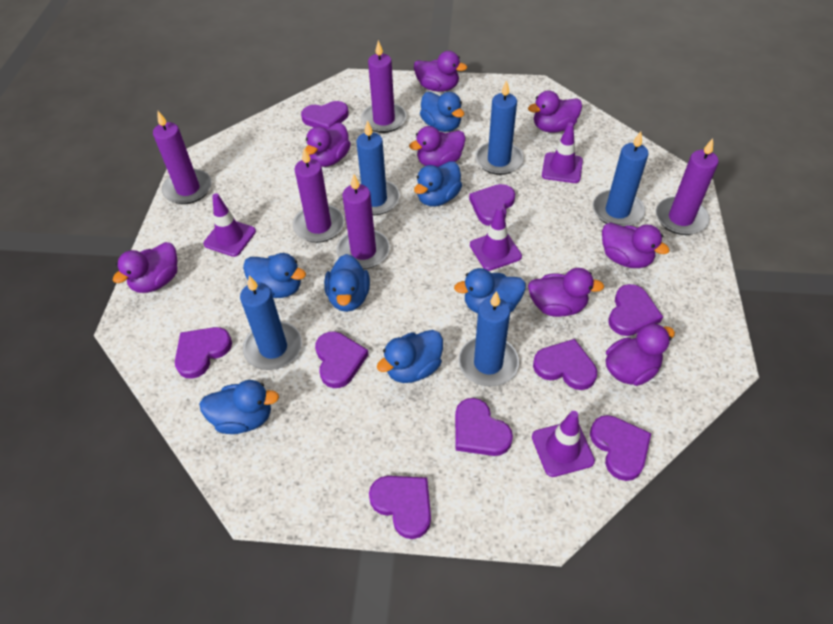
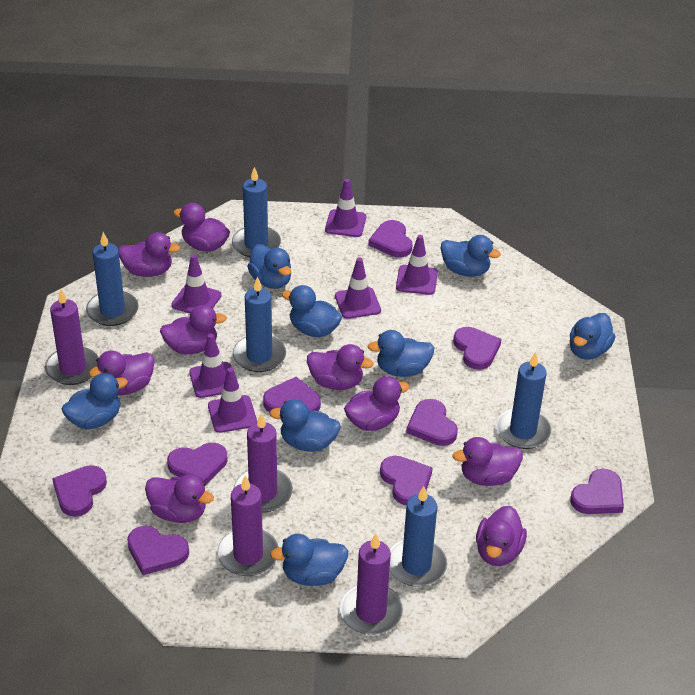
blue duck: [199,380,279,434] [243,253,306,298] [324,254,370,312] [377,330,443,383] [414,161,462,207] [420,92,464,132] [454,268,526,313] = 7 -> [61,373,128,429] [247,244,291,289] [269,399,341,452] [270,534,348,586] [282,285,342,337] [368,330,434,377] [441,235,501,277] [569,313,615,359] = 8
purple candle: [153,111,212,204] [293,148,344,243] [336,174,390,269] [361,40,407,133] [656,139,719,235] = 5 -> [45,289,99,385] [218,475,279,576] [234,413,293,513] [340,534,403,635] = 4
purple duck: [113,242,178,293] [305,123,351,167] [409,126,466,167] [414,51,467,92] [528,91,582,133] [528,268,604,317] [602,222,670,268] [605,323,675,386] = 8 -> [89,351,155,395] [118,232,180,277] [145,475,214,523] [160,305,227,354] [173,203,230,252] [307,344,374,390] [344,376,410,431] [453,437,523,486] [476,506,527,566] = 9
purple traffic cone: [203,193,256,257] [470,206,522,271] [532,411,595,477] [542,122,583,183] = 4 -> [171,254,222,313] [189,334,232,398] [208,367,257,433] [325,179,366,237] [335,257,381,319] [396,235,438,295] = 6

